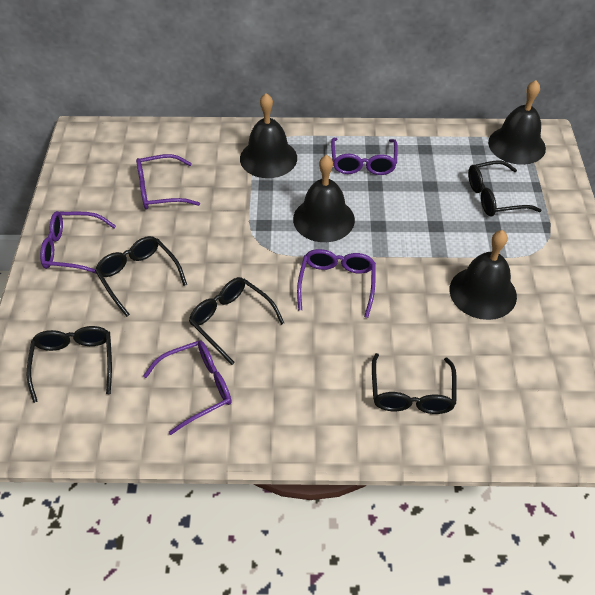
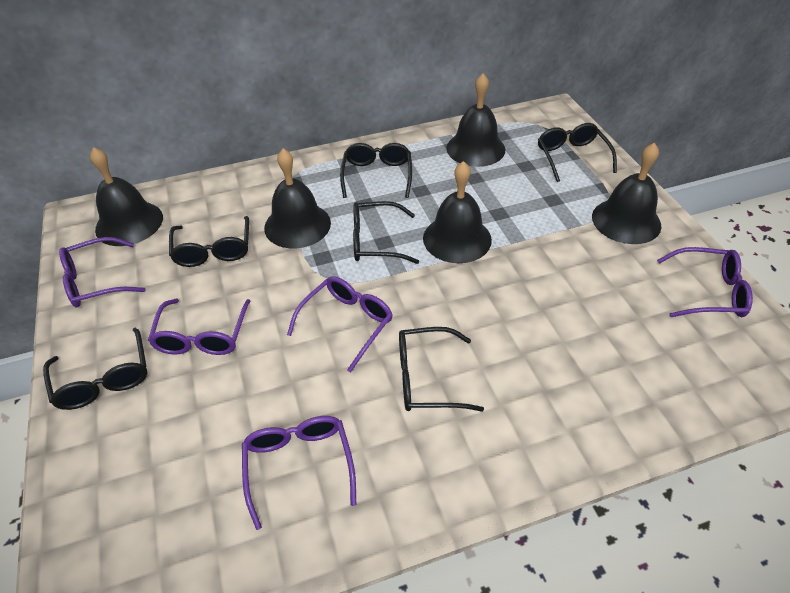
black bell: [240,93,297,178] [293,155,355,242] [450,230,517,320] [488,80,546,165] = 4 -> [90,147,163,246] [264,149,331,248] [423,161,492,263] [446,73,505,167] [592,143,662,244] = 5
black glasses: [27,326,112,403] [95,236,187,317] [189,277,284,365] [372,353,457,414] [468,160,541,217] = 5 -> [43,328,148,410] [169,216,249,267] [340,143,412,198] [353,201,419,264] [399,327,484,412] [538,123,617,182] = 6

